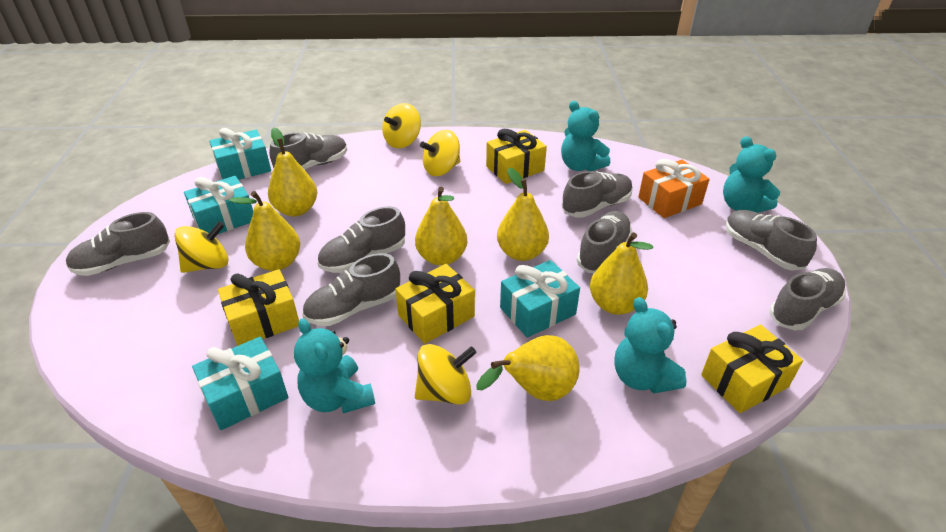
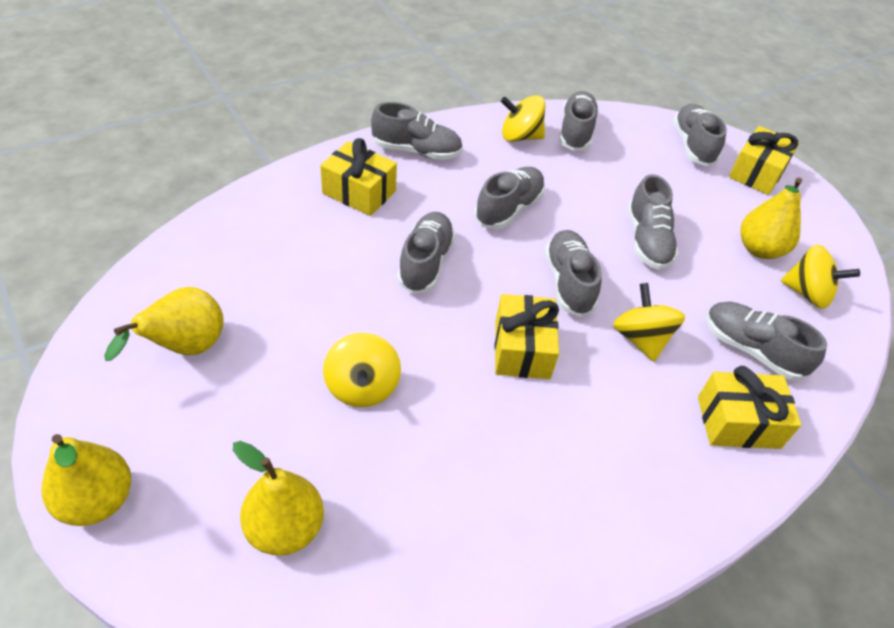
orange gift: [638,159,710,218] = 1 -> none = 0
turquoise gift: [184,176,253,234] [192,337,288,430] [209,128,271,180] [500,260,580,338] = 4 -> none = 0
turquoise teddy bear: [294,318,375,413] [561,101,610,171] [614,297,687,393] [723,136,780,213] = 4 -> none = 0
yellow pear: [229,191,300,271] [268,128,317,216] [415,187,468,266] [476,335,580,401] [497,168,549,261] [590,233,653,315] = 6 -> [41,434,131,526] [104,287,224,361] [233,441,324,556] [740,178,802,259] = 4

